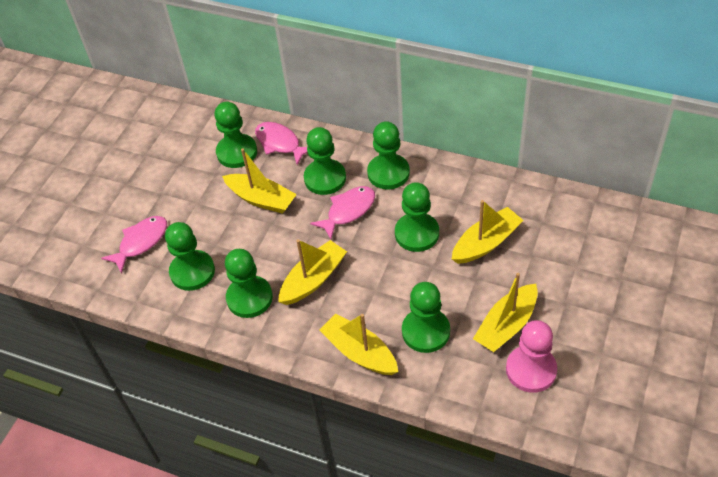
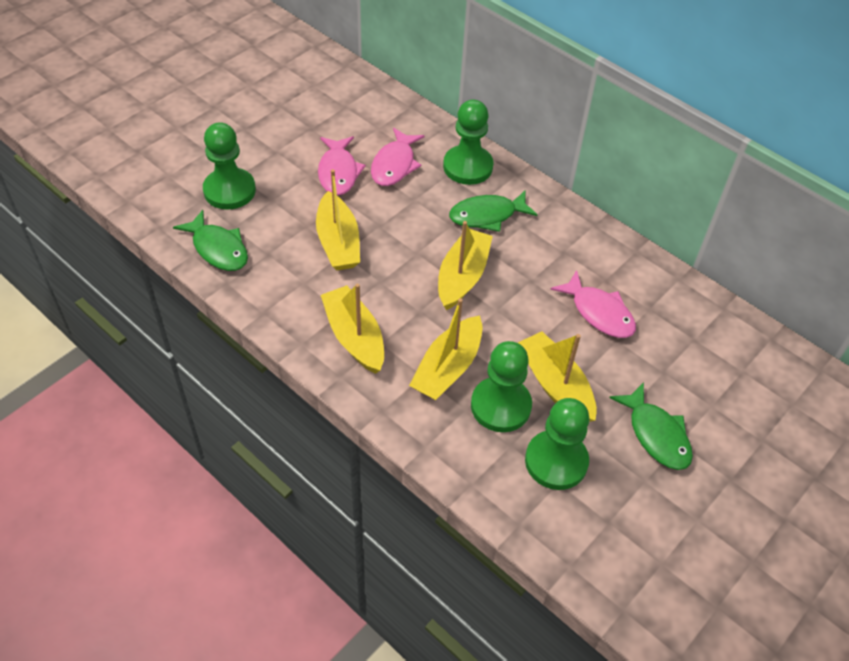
green fish: none = 0 -> [173,210,248,271] [449,190,538,232] [609,382,693,470] = 3
green pawn: [165,222,215,291] [214,102,257,168] [225,249,273,318] [304,127,346,195] [367,121,410,189] [395,182,439,252] [402,282,450,353] = 7 -> [203,122,256,210] [443,99,494,185] [471,341,532,432] [525,398,589,490] = 4
pink pawn: [506,320,557,393] = 1 -> none = 0

